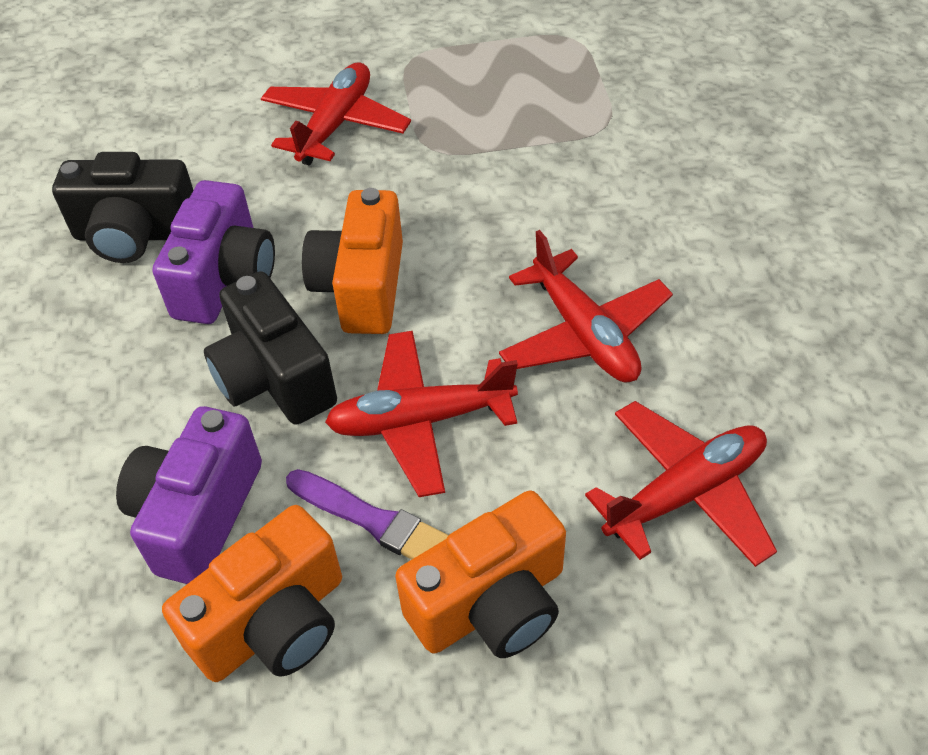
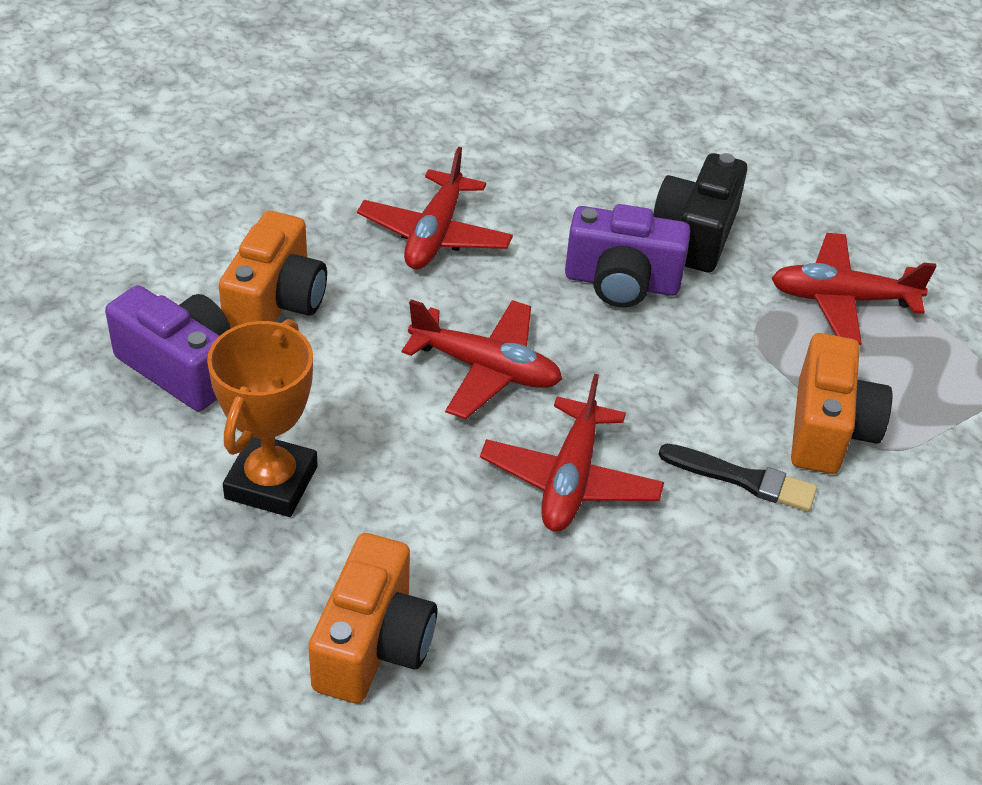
black brush: none = 0 -> [659,444,817,512] = 1
black camera: [52,152,193,263] [204,271,337,425] = 2 -> [653,153,747,273] = 1
orange trophy: none = 0 -> [207,319,318,517] = 1
purple brush: [286,469,449,560] = 1 -> none = 0

